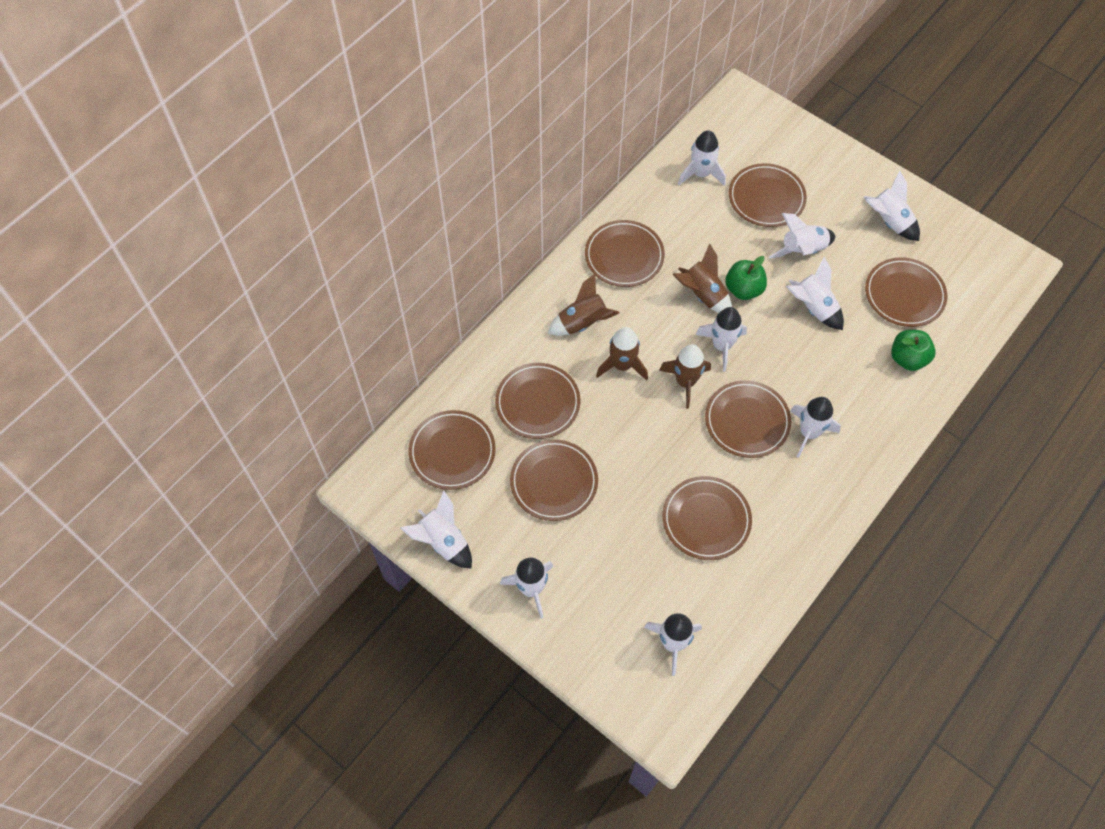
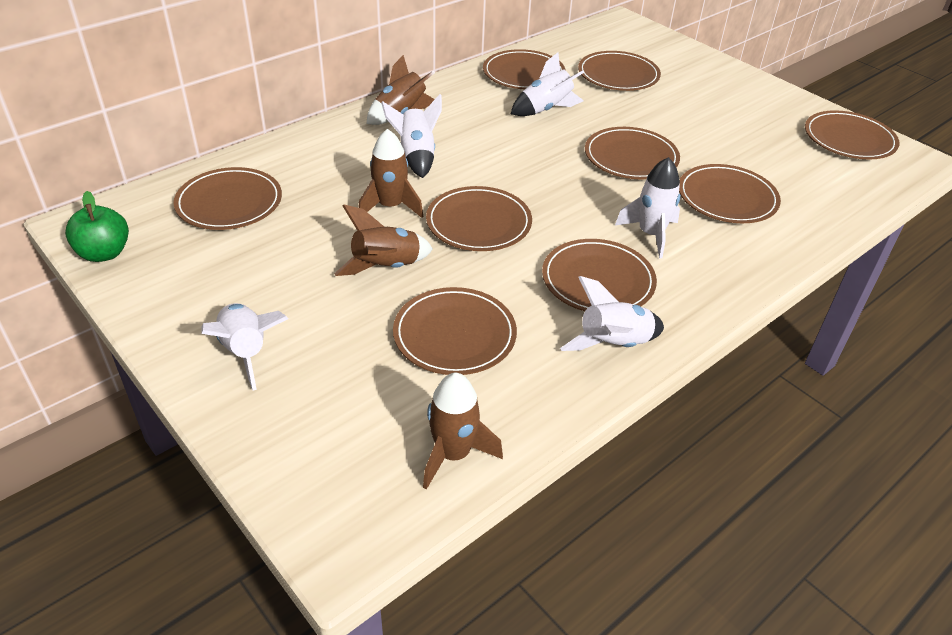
brown plate: [408,410,496,490] [495,363,580,439] [510,439,598,521] [585,220,665,287] [662,476,752,560] [705,380,791,458] [729,163,807,227] [865,257,948,327] = 8 -> [174,167,282,230] [393,287,517,375] [426,186,532,251] [483,49,565,89] [542,239,657,311] [578,51,661,91] [585,127,680,179] [679,164,781,223] [805,110,899,159] = 9
green apple: [725,256,767,300] [891,330,936,371] = 2 -> [65,191,129,262] = 1
white rocket: [401,491,472,569] [500,558,553,619] [644,613,702,676] [678,130,726,186] [696,307,747,372] [769,213,835,259] [786,257,844,330] [790,397,841,458] [864,170,920,241] = 9 -> [201,303,288,390] [381,94,442,178] [511,53,584,116] [560,276,664,351] [615,157,681,258] = 5

